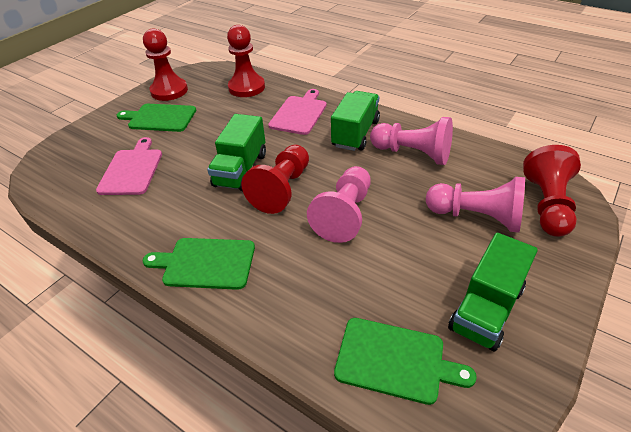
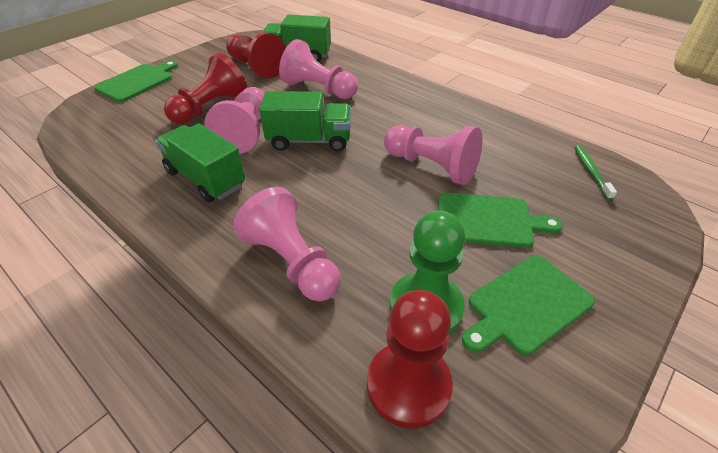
green pawn: none = 0 -> [390,211,465,335] = 1
green toothbrush: none = 0 -> [574,145,617,200] = 1
pink cutting board: [96,137,162,195] [268,89,327,135] = 2 -> none = 0
pink pawn: [307,166,371,243] [370,117,453,165] [426,177,525,233] = 3 -> [205,87,265,154] [233,187,341,301] [279,39,358,99] [384,125,483,185] = 4
red pawn: [143,28,188,101] [227,25,265,97] [241,145,309,214] [523,145,581,237] = 4 -> [164,53,247,124] [226,32,286,79] [367,290,453,428] = 3

